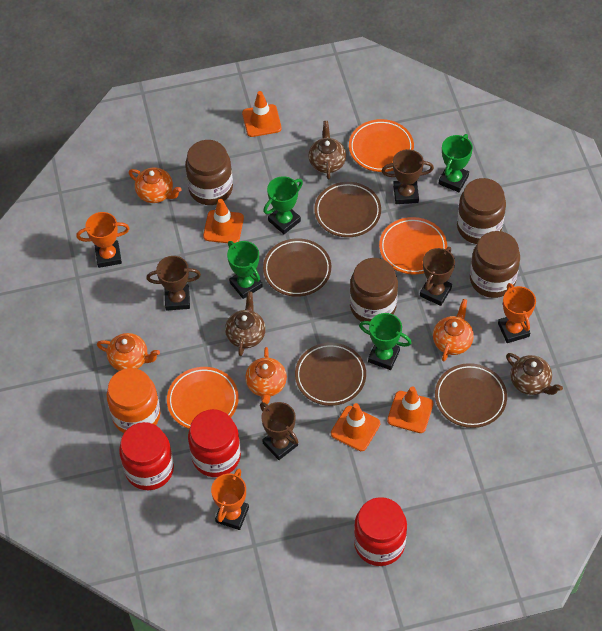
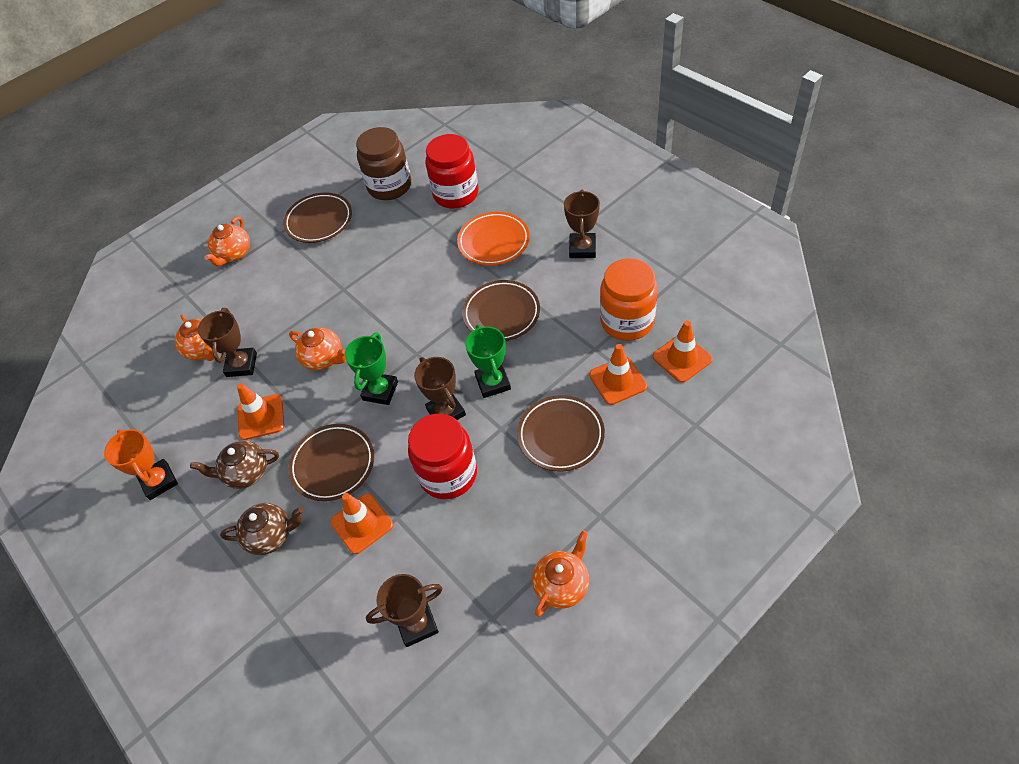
brown jar: [185,140,233,205] [350,258,398,322] [457,178,506,244] [470,231,520,298] = 4 -> [356,127,411,200] = 1
brown teapot: [225,291,266,356] [308,121,346,180] [506,353,563,395] = 3 -> [190,440,279,489] [220,503,303,555] = 2
green trophy: [227,241,263,299] [263,176,303,234] [359,313,411,370] [438,134,473,192] = 4 -> [345,333,398,405] [465,325,511,398] = 2
orange plate: [167,367,239,429] [349,119,414,172] [379,217,447,274] = 3 -> [457,212,530,266] = 1
orange trophy: [76,212,130,268] [211,469,249,530] [498,283,536,343] = 3 -> [104,429,178,500] = 1
red jar: [119,422,174,490] [188,409,241,477] [354,497,407,566] = 3 -> [408,414,477,499] [425,134,478,209] = 2

